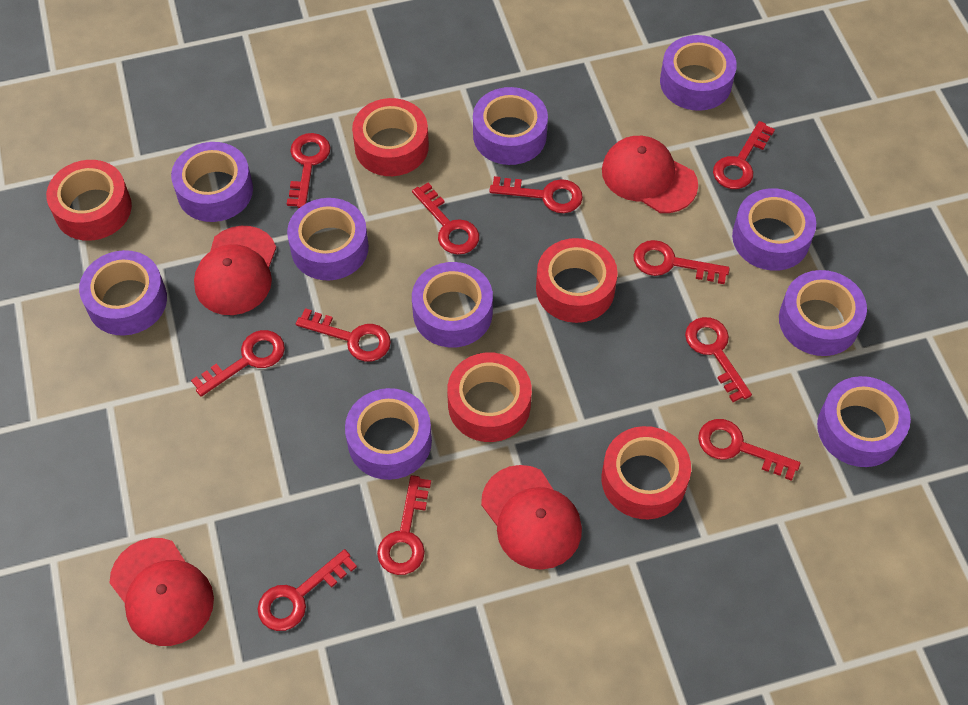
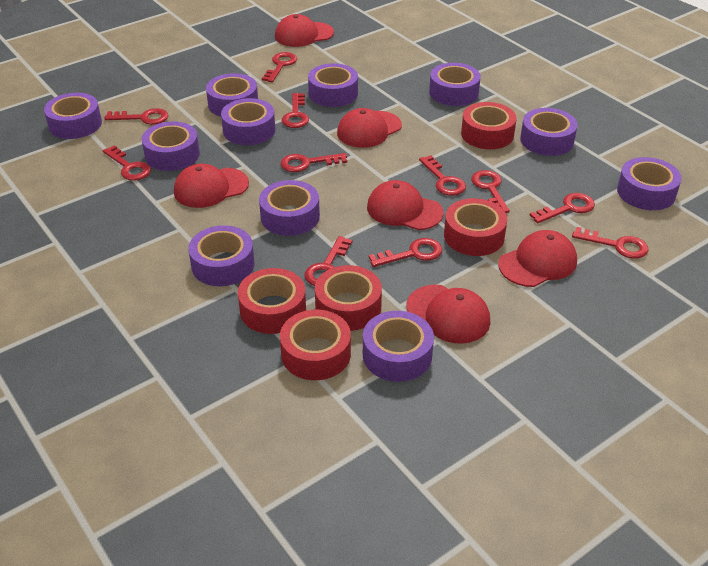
purple tape: [79,250,167,336] [171,142,253,222] [287,198,369,280] [345,388,432,480] [412,262,493,348] [473,87,548,165] [660,35,737,111] [732,188,816,271] [779,270,867,356] [817,376,911,467] = 10 -> [44,93,102,139] [142,121,200,171] [188,225,255,286] [206,73,258,117] [221,98,275,145] [259,180,320,236] [308,63,358,107] [363,311,434,382] [429,63,481,106] [520,108,578,156] [617,157,682,210] = 11
red cap: [110,538,214,646] [194,226,276,315] [481,465,582,570] [602,136,698,213] = 4 -> [174,164,249,208] [275,14,334,47] [337,108,402,148] [367,180,443,230] [407,285,490,344] [499,230,577,287] = 6

